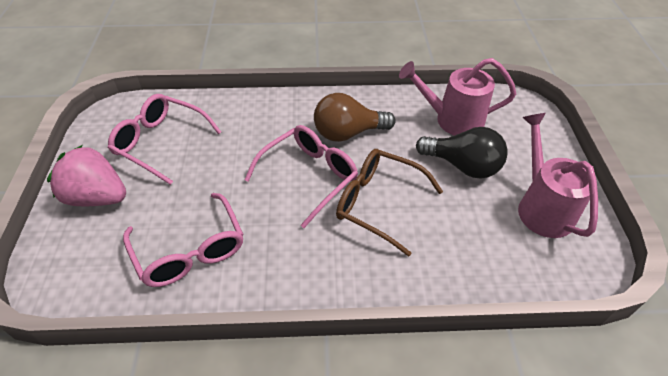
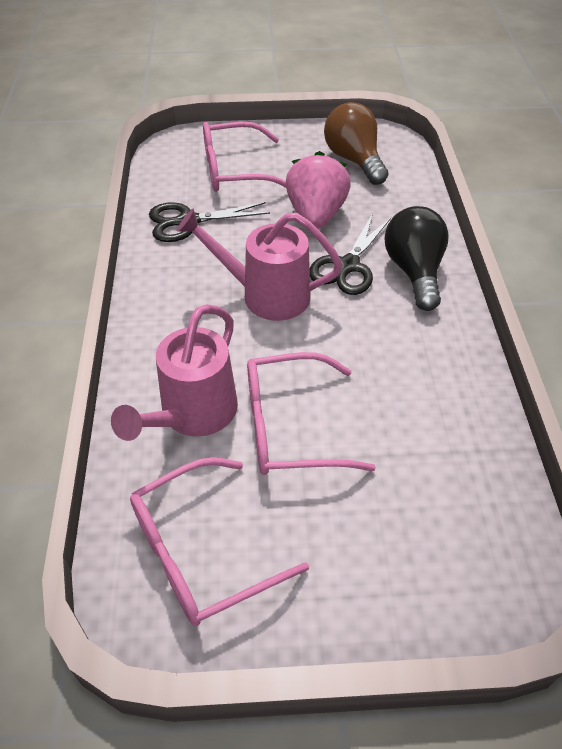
black scissors: none = 0 -> [149,202,270,242] [310,213,391,295] = 2
brown glasses: [336,149,443,256] = 1 -> none = 0

